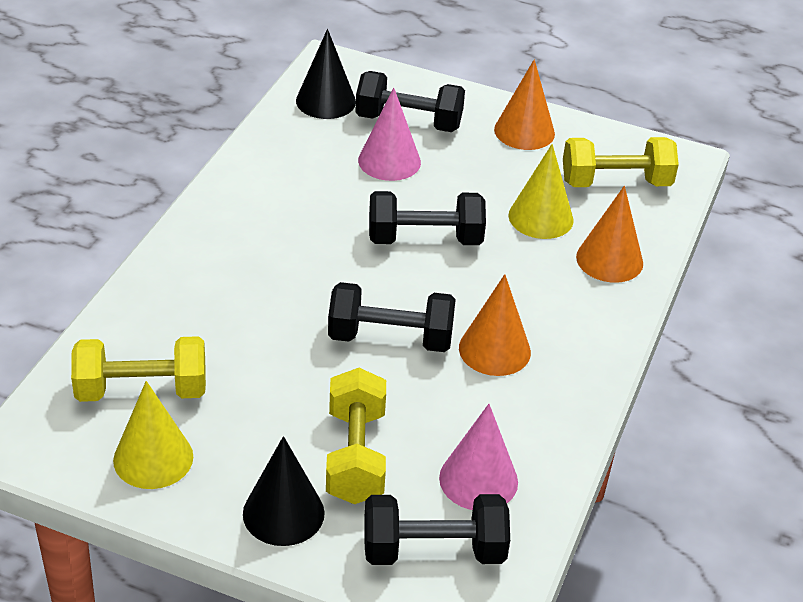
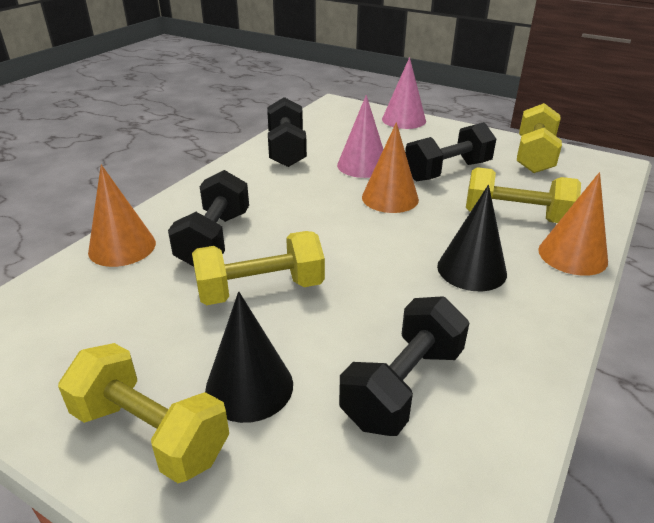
yellow cone: [113,381,193,489] [509,144,574,239] = 2 -> none = 0
yellow dumbbell: [71,336,206,402] [326,368,386,504] [563,137,679,187] = 3 -> [58,343,229,483] [192,231,325,305] [466,167,581,223] [517,103,562,173] = 4

